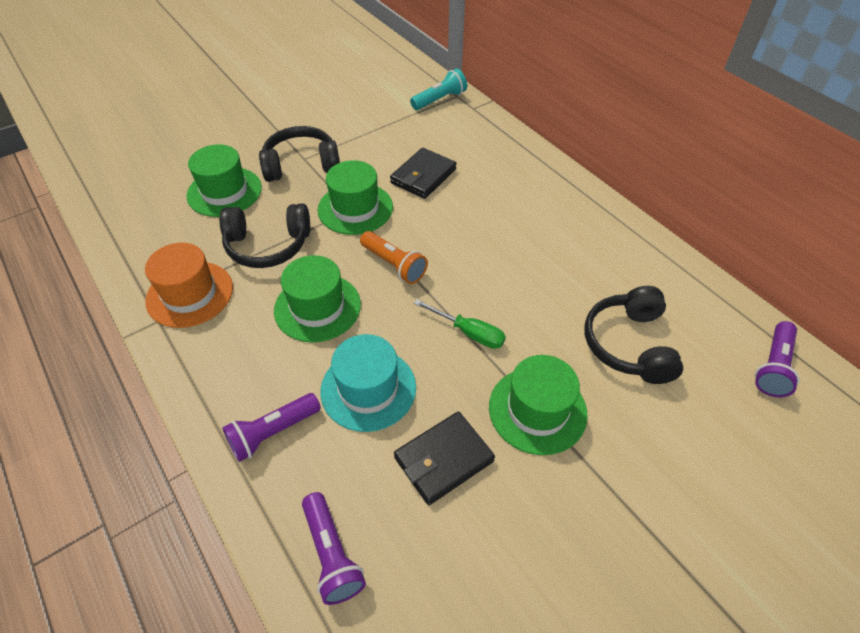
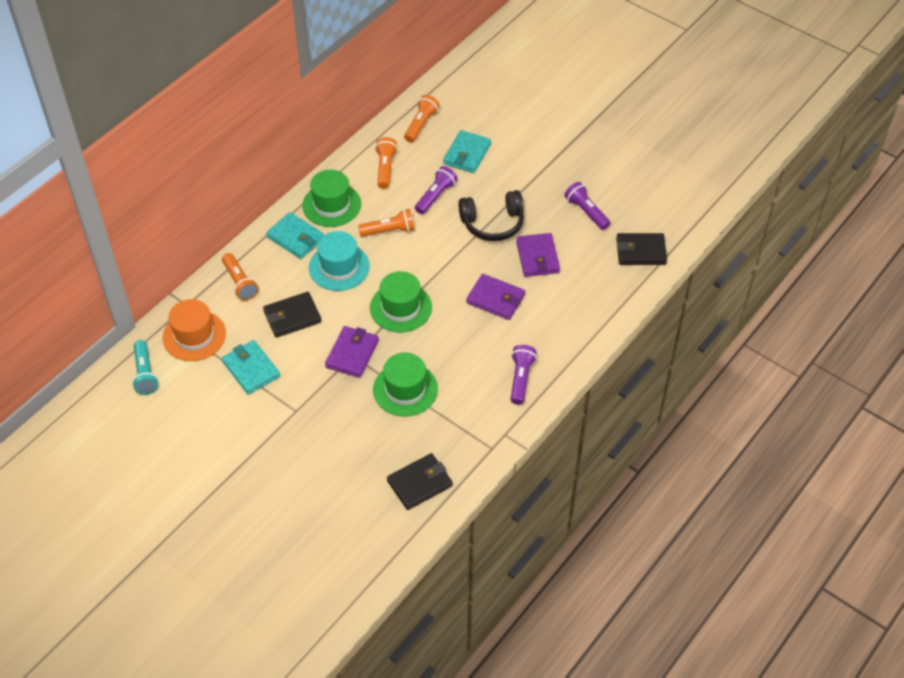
black headphones: [220,203,310,268] [259,126,340,182] [585,286,683,384] = 3 -> [458,190,524,241] = 1
black wallet: [390,148,457,199] [394,412,495,505] = 2 -> [263,292,322,338] [387,453,453,510] [616,233,667,265] = 3
green hat: [187,144,262,217] [274,255,361,342] [318,160,393,235] [489,355,588,455] = 4 -> [302,170,361,227] [370,271,432,333] [373,352,438,417] = 3
green screwdriver: [414,299,506,349] = 1 -> none = 0
orange flashlight: [360,231,428,284] = 1 -> [222,253,259,301] [358,209,414,237] [375,137,398,189] [404,95,440,142] = 4
purple wallet: none = 0 -> [325,326,379,378] [466,274,525,320] [516,233,560,277] = 3
turquoise wallet: none = 0 -> [222,340,280,395] [266,212,324,259] [443,130,491,173] = 3

